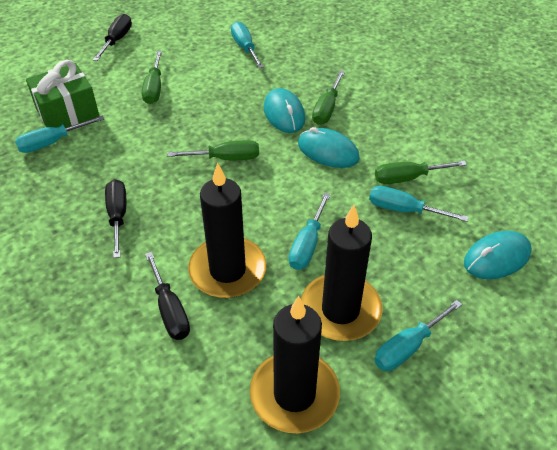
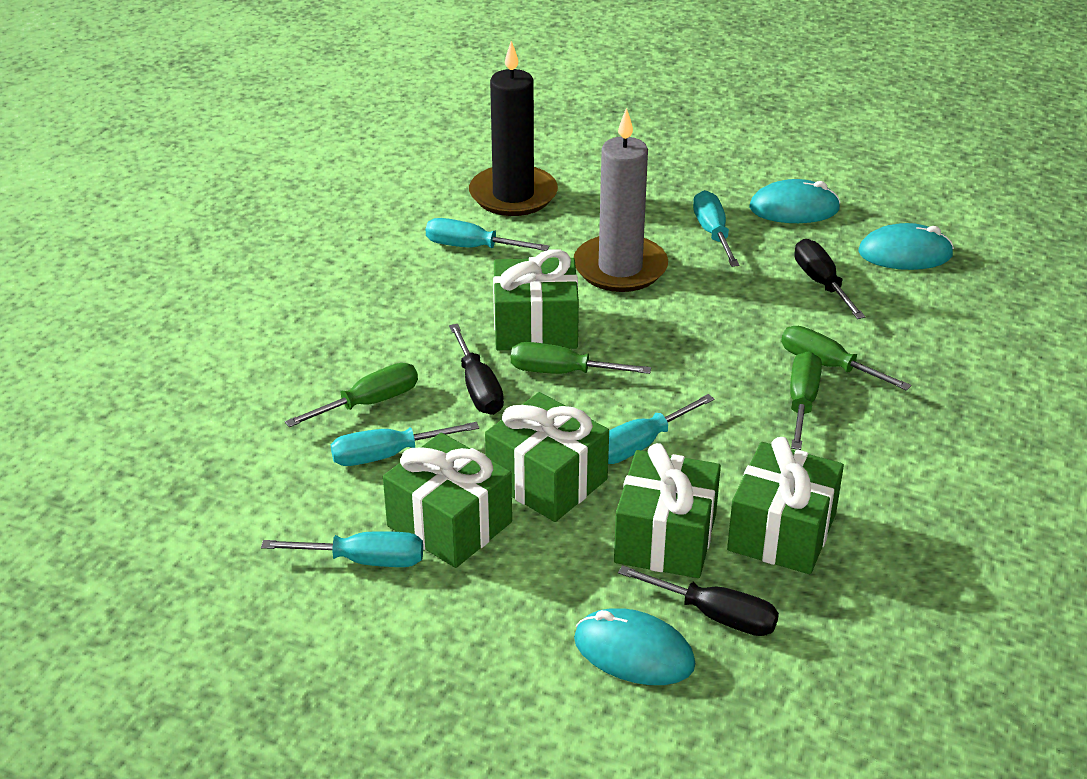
black candle: [188,163,266,298] [250,296,340,433] [301,205,382,341] = 3 -> [469,41,558,216] = 1
green gift: [26,60,99,128] = 1 -> [383,433,512,568] [485,392,609,522] [493,249,579,350] [614,443,721,578] [727,437,844,574] = 5
grey candle: none = 0 -> [574,108,668,292] = 1

